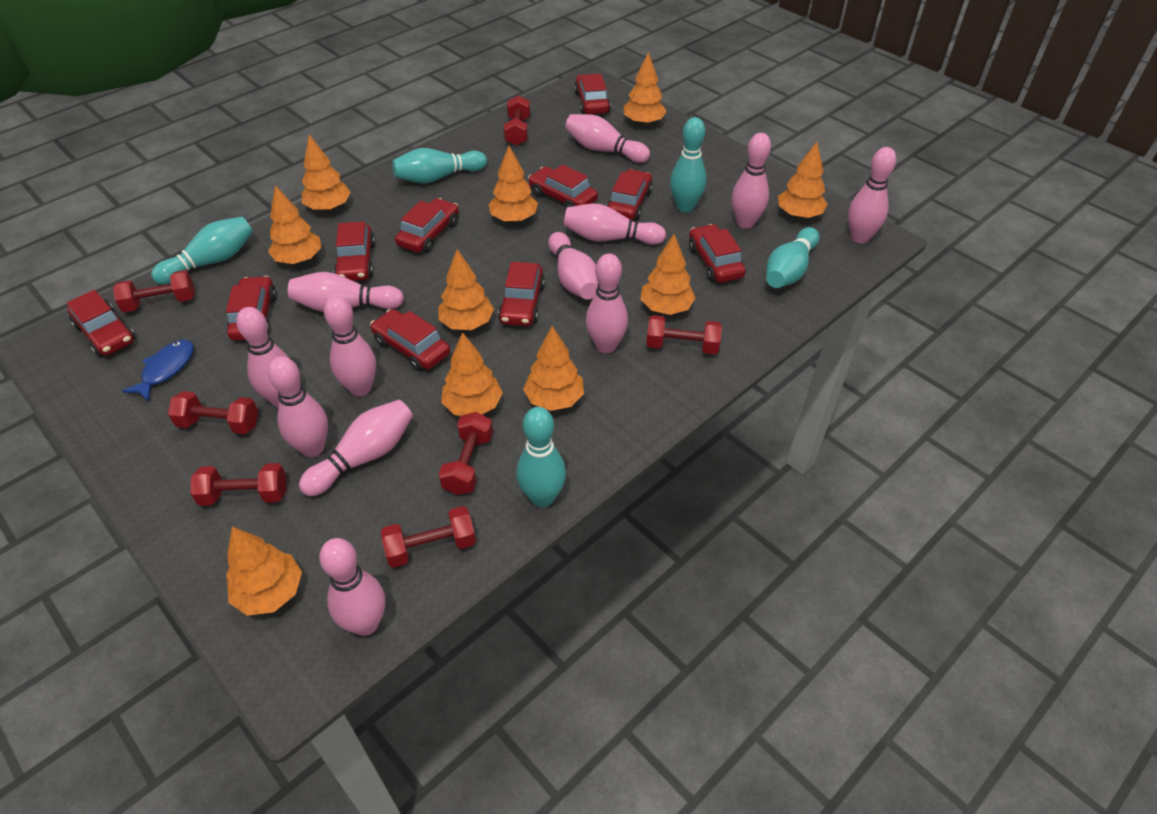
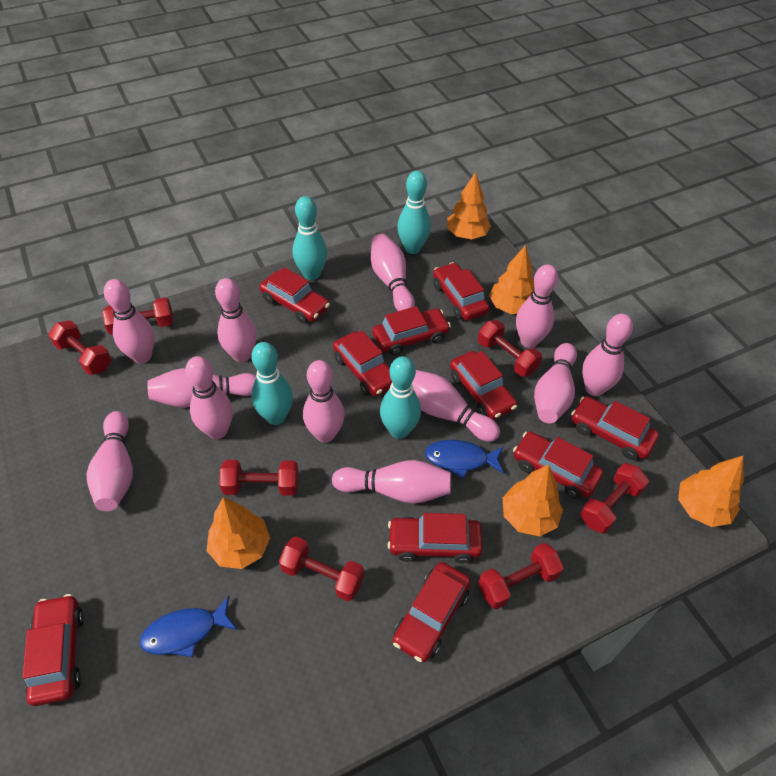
blue fish: [122,340,194,402] = 1 -> [140,596,237,657] [425,440,503,478] = 2
orange tree: [226,527,302,616] [268,185,321,264] [302,135,351,211] [438,249,494,330] [441,332,503,416] [488,146,538,223] [523,326,584,411] [624,52,667,126] [640,234,696,315] [778,142,828,219] = 10 -> [207,497,270,569] [447,172,491,239] [489,245,534,314] [503,464,563,536] [678,456,744,527] = 5
turquoise bowling pin: [151,217,253,285] [392,148,487,184] [516,407,566,507] [670,117,706,212] [766,227,819,288] = 5 -> [251,342,293,425] [293,196,327,280] [380,356,421,439] [397,171,431,254] = 4

